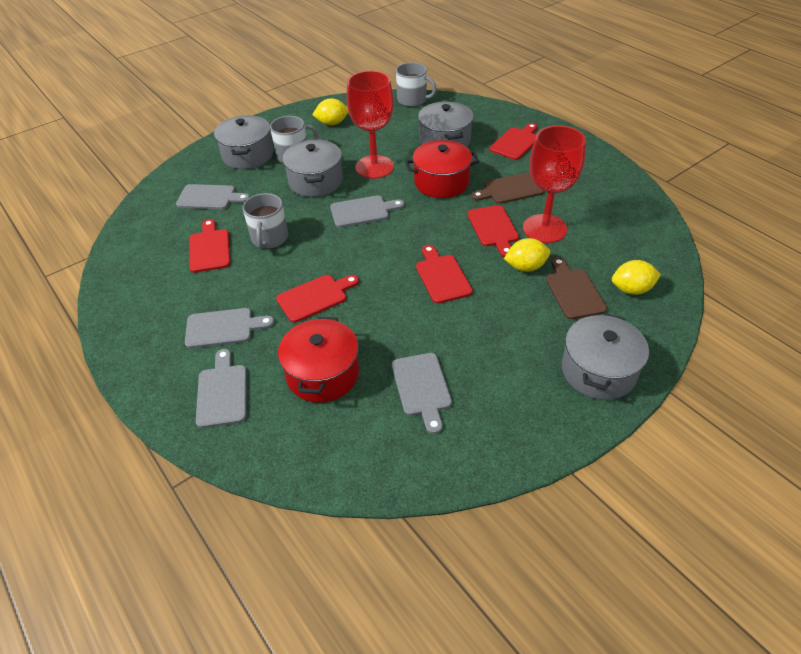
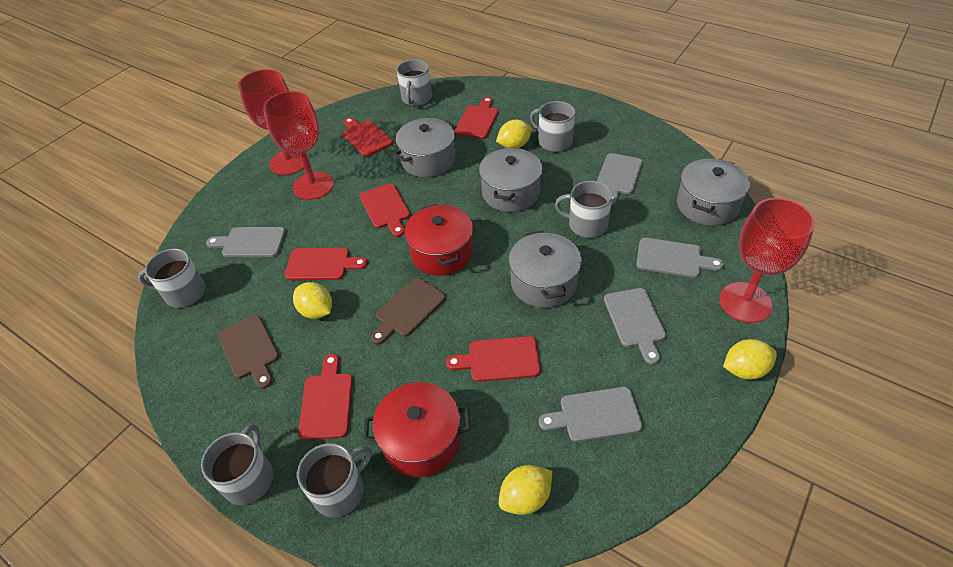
grey mug: [243,193,288,249] [270,116,319,163] [396,62,437,107] = 3 -> [138,249,205,308] [201,424,273,505] [297,443,372,517] [396,59,432,106] [530,101,575,152] [555,181,613,238] = 6
red cutting board: [189,219,231,273] [276,275,359,323] [416,245,473,304] [467,205,519,257] [490,123,537,160] = 5 -> [285,248,368,280] [298,354,353,440] [342,117,393,157] [360,183,410,237] [446,336,540,382] [455,97,498,139] = 6
red goblet: [347,71,394,179] [523,125,586,243] = 2 -> [238,69,309,175] [263,91,334,200] [719,198,815,323] = 3
yellow lemon: [312,98,349,125] [504,238,550,272] [612,260,661,295] = 3 -> [293,282,332,319] [496,120,532,148] [499,465,552,515] [723,339,777,379] = 4

